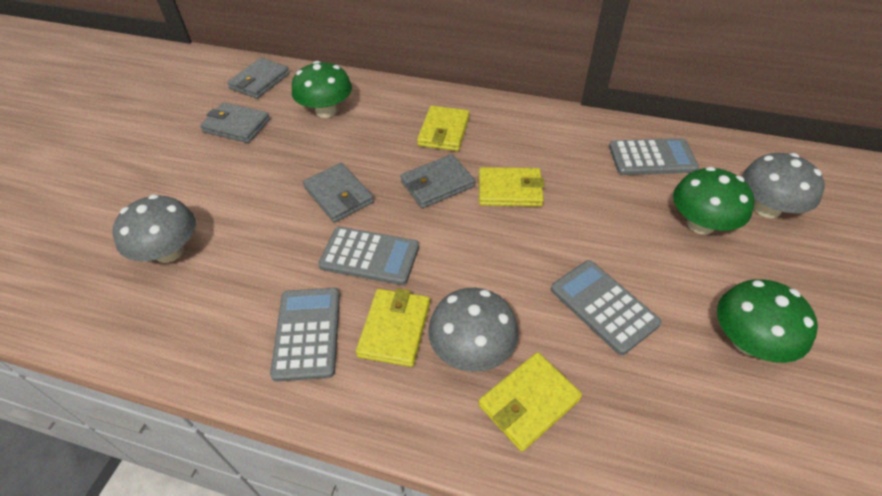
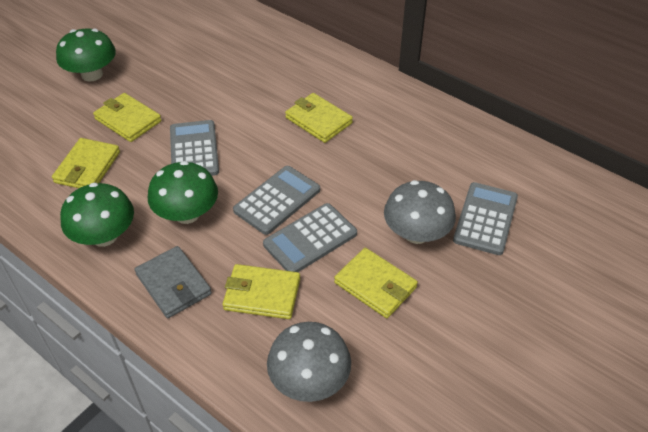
grey mushroom: [112,194,196,263] [428,288,519,372] [742,153,825,218] = 3 -> [267,322,351,402] [384,180,456,244] = 2
grey wallet: [200,102,270,143] [227,58,290,99] [303,163,374,223] [400,154,475,208] = 4 -> [135,246,212,318] = 1
yellow wallet: [356,288,430,367] [417,106,470,151] [478,352,582,452] [479,167,545,207] = 4 -> [52,138,120,188] [93,93,162,142] [223,264,300,319] [285,93,353,143] [334,248,418,318] = 5

